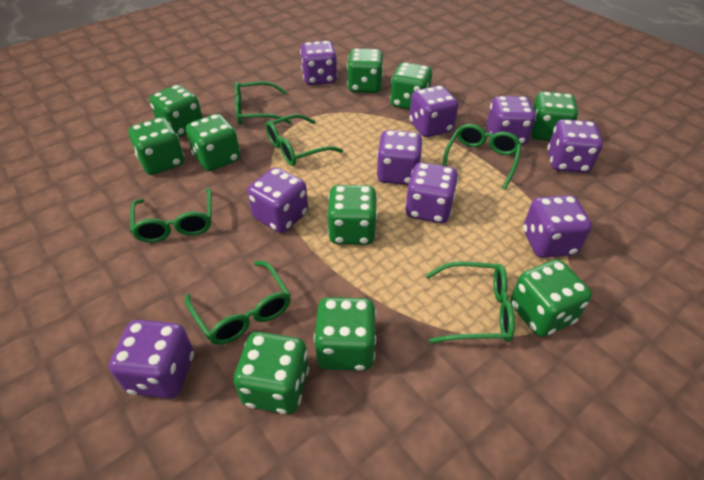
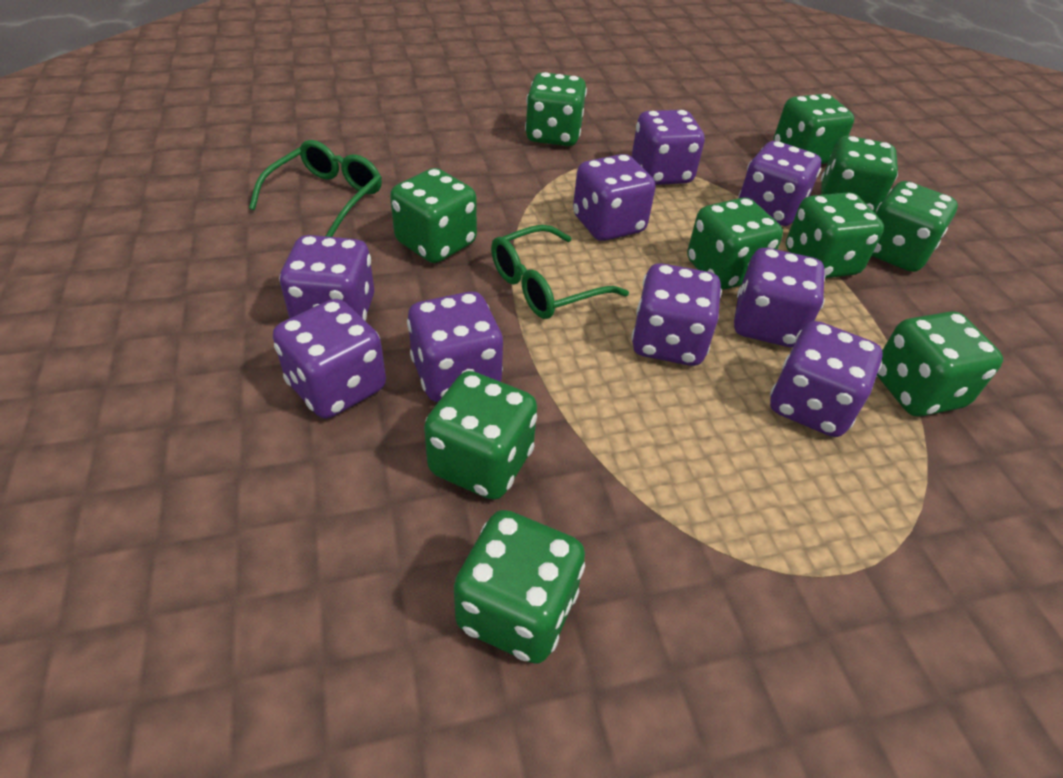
green glasses: [130,188,212,243] [185,261,291,345] [235,81,291,125] [266,114,343,166] [426,261,515,343] [442,124,522,190] = 6 -> [249,140,382,237] [491,225,629,319] = 2

